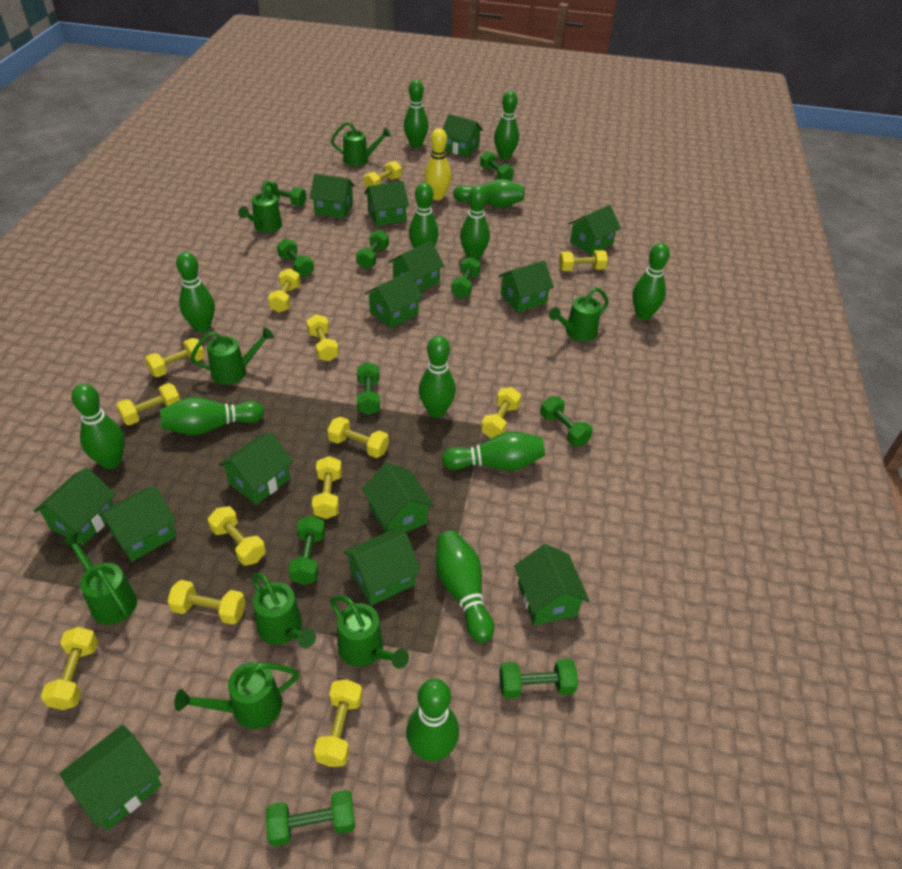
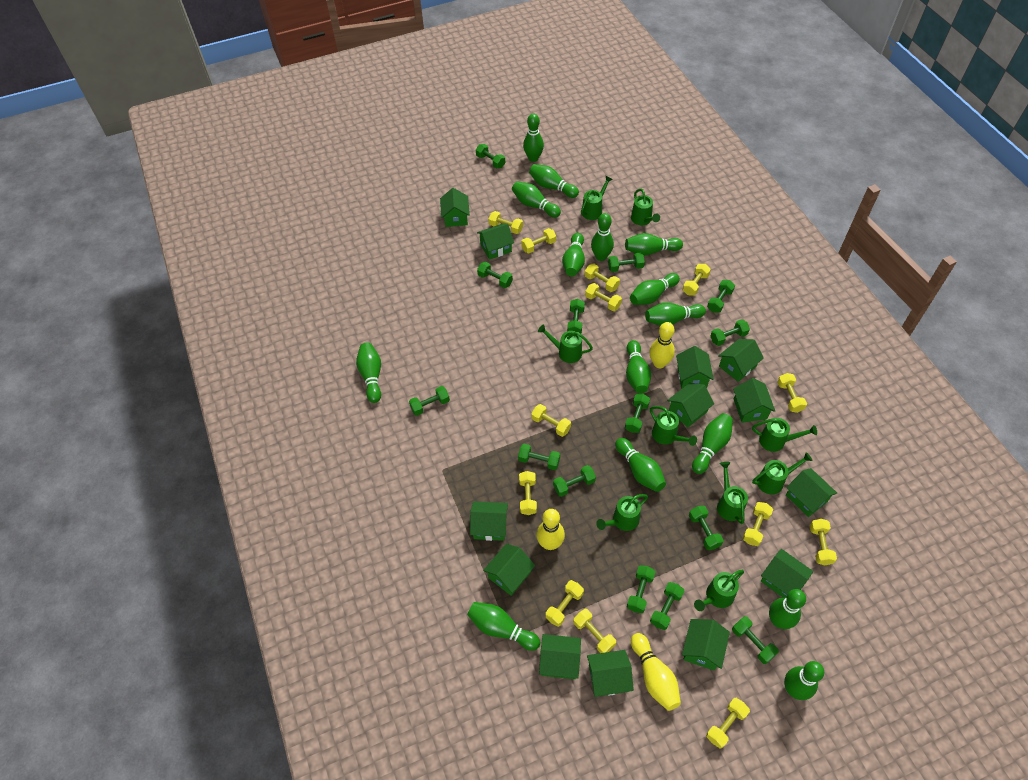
green bowling pin: [71,384,125,469] [160,397,264,435] [176,252,215,332] [404,80,429,148] [406,678,459,761] [409,182,439,248] [419,335,456,418] [436,531,494,643] [442,431,545,470] [453,179,525,207] [460,185,490,260] [494,91,519,159] [632,243,670,320] = 13 -> [356,343,381,403] [467,602,540,651] [512,181,561,218] [523,113,544,162] [529,164,579,198] [562,233,585,276] [591,213,614,261] [615,438,666,492] [625,233,683,256] [626,340,651,394] [630,273,680,305] [645,302,706,326] [692,413,733,474] [769,589,806,629] [784,661,824,700] = 15
green dumbbell: [261,181,306,206] [266,790,355,847] [277,239,314,277] [288,515,325,585] [356,230,389,269] [357,362,380,415] [451,257,481,298] [480,151,514,180] [499,659,578,699] [540,396,593,446] = 10 -> [409,386,450,416] [476,144,505,168] [477,262,513,288] [518,444,560,470] [553,465,596,497] [567,299,585,334] [608,253,645,272] [625,394,650,433] [627,565,655,613] [650,582,684,630] [689,506,724,550] [707,280,735,313] [711,319,750,346] [732,616,779,664] = 14
green house: [34,468,116,546] [59,725,162,831] [98,487,176,562] [218,432,293,505] [310,174,355,218] [343,529,421,606] [362,463,434,533] [364,181,409,226] [364,271,423,328] [389,241,444,292] [443,114,483,157] [498,260,554,313] [514,544,589,626] [569,205,621,255] = 14 -> [440,188,470,227] [470,501,508,541] [477,223,514,260] [483,544,535,596] [539,634,581,679] [587,650,634,697] [667,383,714,427] [676,346,714,389] [682,619,730,670] [718,339,764,382] [733,378,775,423] [761,549,813,597] [786,468,837,517] = 13
green watering can: [61,533,137,625] [174,662,299,729] [190,327,274,385] [238,182,282,233] [252,573,316,648] [330,595,409,669] [331,122,391,166] [549,287,609,341] = 8 -> [538,325,593,363] [581,176,613,220] [596,494,648,531] [631,189,660,225] [650,406,697,446] [694,570,744,611] [717,462,748,524] [752,418,817,452] [752,452,813,494] = 9
yellow bowling pin: [424,128,452,200] = 1 -> [536,509,565,550] [631,633,681,711] [649,322,675,368] = 3

